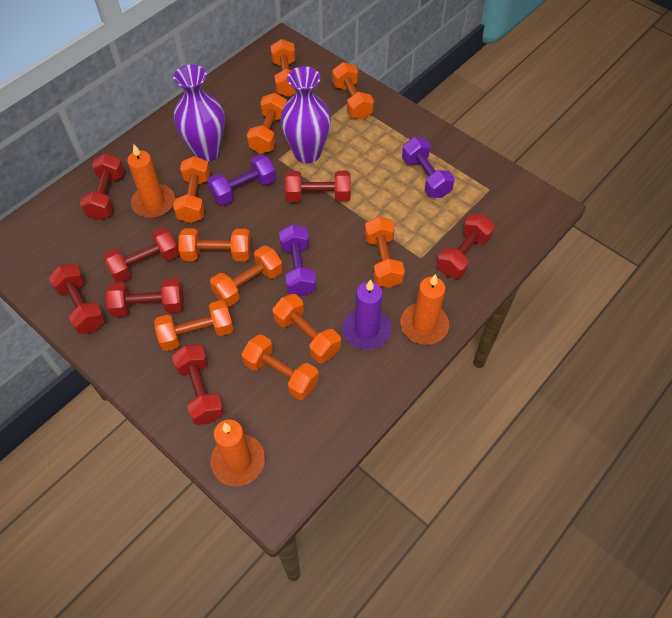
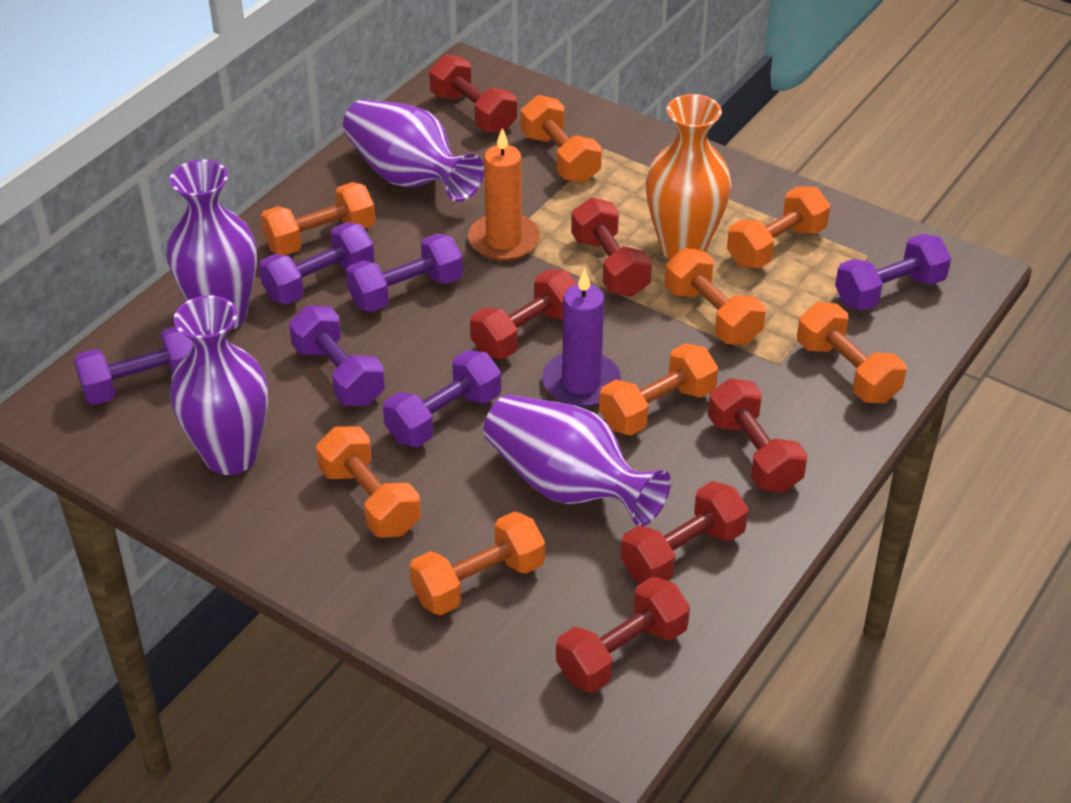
orange candle: [127,144,175,218] [211,419,265,486] [400,274,449,345] = 3 -> [468,128,540,261] = 1
orange dumbbell: [154,300,234,351] [173,156,210,223] [178,228,251,261] [210,246,283,307] [241,334,319,400] [247,93,287,154] [270,39,296,97] [273,294,341,363] [332,62,374,120] [364,216,405,288] = 10 -> [261,182,375,255] [316,426,421,538] [410,512,545,615] [521,95,602,183] [599,343,718,435] [665,248,766,345] [727,186,831,268] [797,302,907,403] = 8
orange vase: none = 0 -> [646,94,732,260] = 1
purple dumbbell: [207,154,276,205] [279,224,316,296] [402,137,455,198] = 3 -> [74,326,193,405] [259,222,375,304] [289,305,385,406] [346,233,463,312] [383,350,501,447] [835,234,951,311] = 6
purple vase: [173,64,225,161] [280,66,331,164] = 2 -> [166,160,257,330] [170,295,268,475] [343,99,484,202] [484,394,671,526] = 4
red dumbbell: [48,264,106,334] [80,153,124,220] [103,227,179,283] [105,278,184,317] [172,345,224,425] [285,171,351,202] [437,214,495,279] = 7 -> [429,54,517,134] [470,269,577,359] [556,577,690,693] [571,197,652,297] [621,481,748,583] [708,378,808,492] = 6

